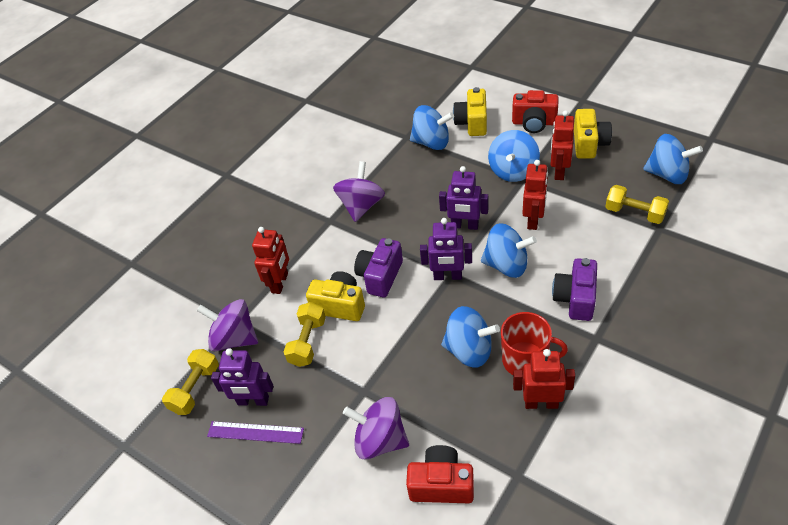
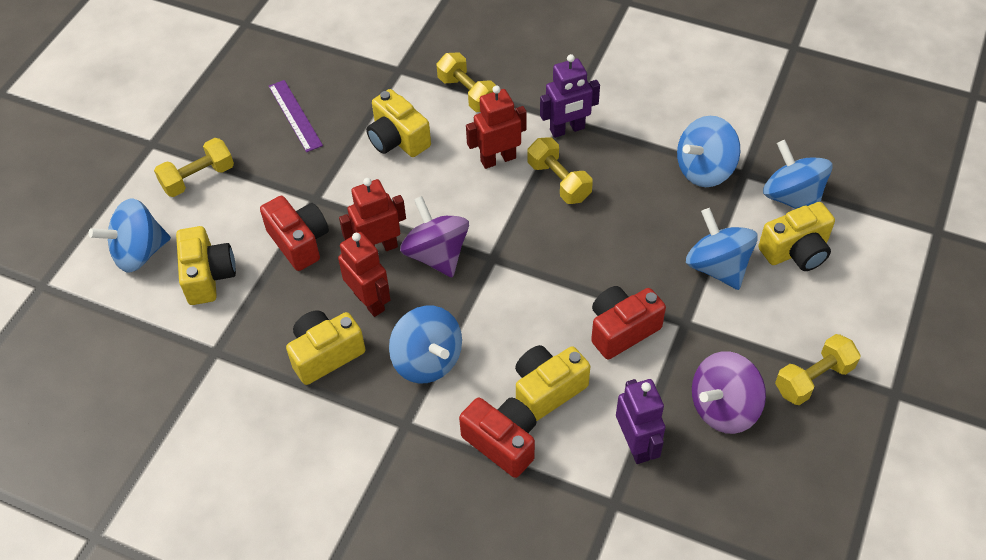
purple camera: [354,238,403,297] [552,258,597,321] = 2 -> none = 0
purple robot: [211,348,273,406] [420,218,472,280] [439,166,488,230] = 3 -> [540,54,600,138] [616,379,666,464] = 2
purple spinning top: [197,299,258,351] [333,161,385,222] [343,397,409,460] = 3 -> [400,196,469,278] [692,351,766,434] = 2
red camera: [406,445,474,503] [512,90,559,133] = 2 -> [260,196,329,271] [459,397,537,478] [591,286,666,360] = 3
red mug: [501,312,568,375] = 1 -> none = 0
red robot: [252,227,289,294] [513,349,575,409] [522,160,548,230] [550,110,574,180] = 4 -> [338,232,391,317] [339,178,406,251] [466,86,527,169] = 3
yellow camera: [306,271,365,321] [453,87,487,136] [574,109,612,159] = 3 -> [176,226,236,305] [286,310,366,385] [366,89,431,157] [515,345,590,421] [758,202,835,271] = 5
yellow dumbbell: [162,349,219,415] [283,302,326,367] [605,185,669,224] = 3 -> [154,138,234,197] [436,52,497,112] [527,137,593,204] [775,334,861,405] = 4

